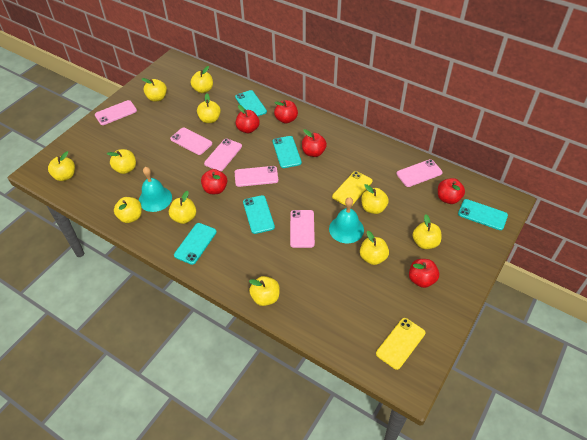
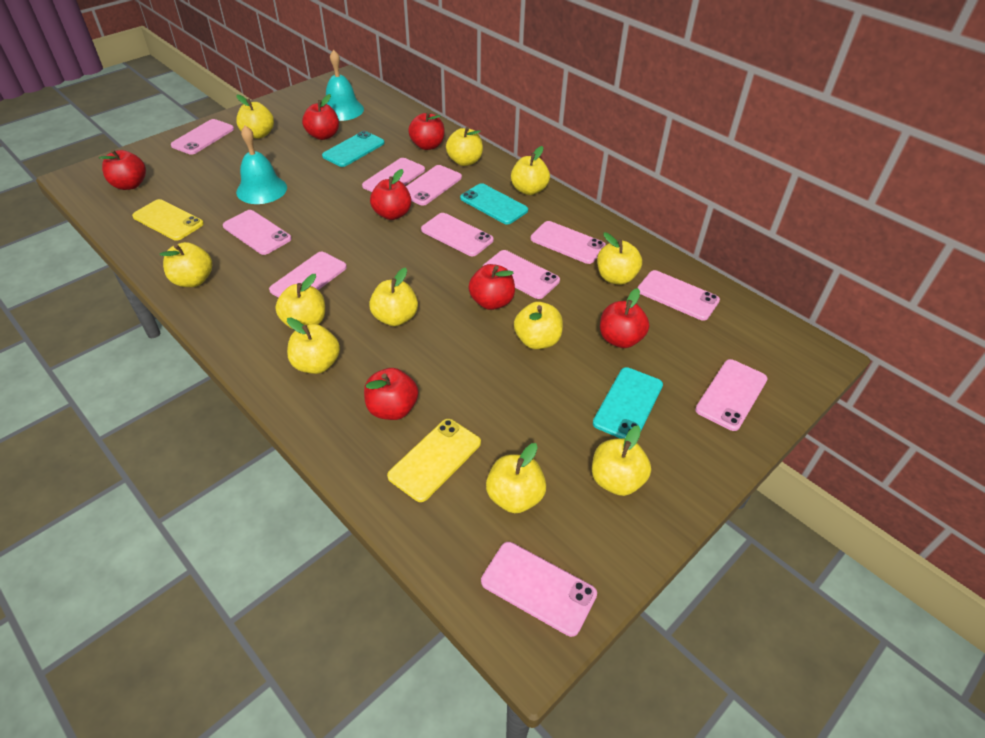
pink phone: [95,100,137,125] [170,128,212,155] [204,139,242,171] [235,166,278,187] [290,210,315,248] [396,159,443,187] = 6 -> [171,119,234,155] [223,210,292,255] [269,252,347,298] [362,158,425,192] [406,165,462,206] [421,213,494,256] [481,542,597,637] [483,250,560,299] [531,221,606,264] [638,270,720,321] [695,359,768,431] = 11
red apple: [201,169,227,194] [236,105,260,133] [274,100,298,123] [302,129,327,157] [409,259,439,288] [438,178,465,204] = 6 -> [99,149,146,190] [302,94,339,140] [364,368,418,420] [370,169,411,220] [408,111,445,150] [468,264,515,310] [600,288,649,348] = 7
turquoise phone: [174,223,217,265] [235,90,267,116] [243,195,275,234] [273,136,302,168] [458,199,508,230] = 5 -> [322,131,384,167] [460,183,528,225] [593,367,663,439] = 3

